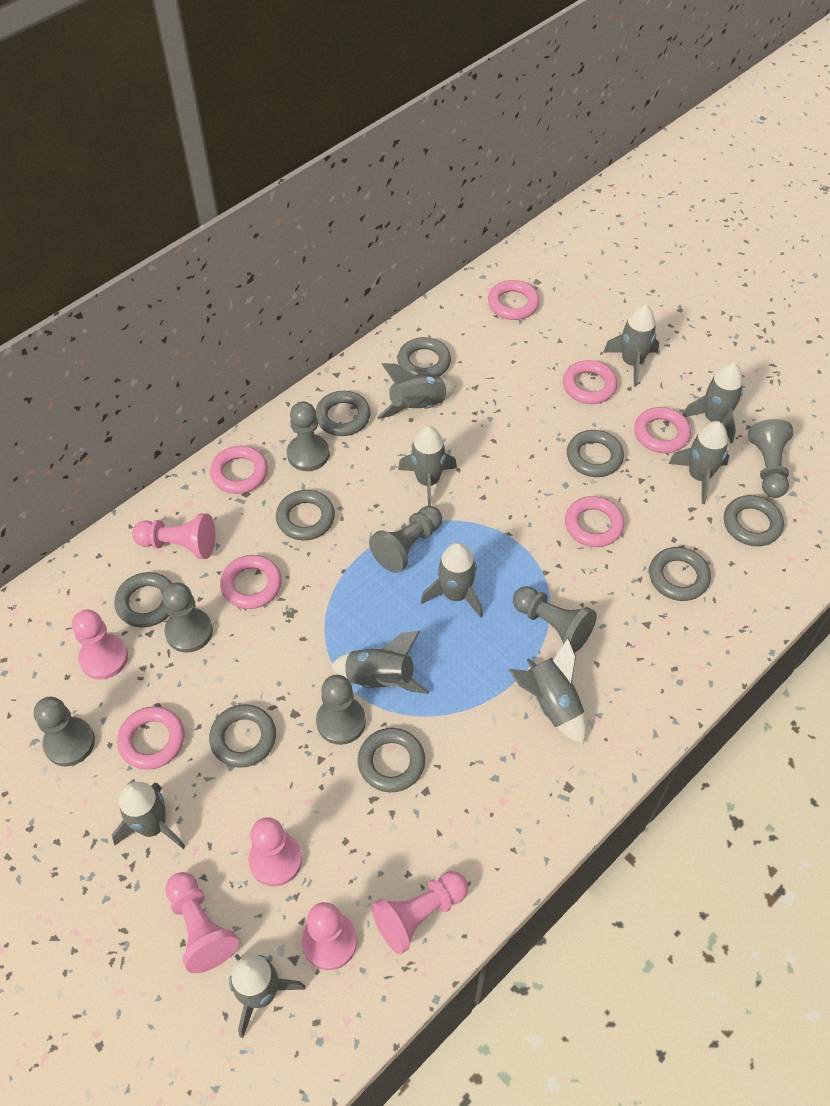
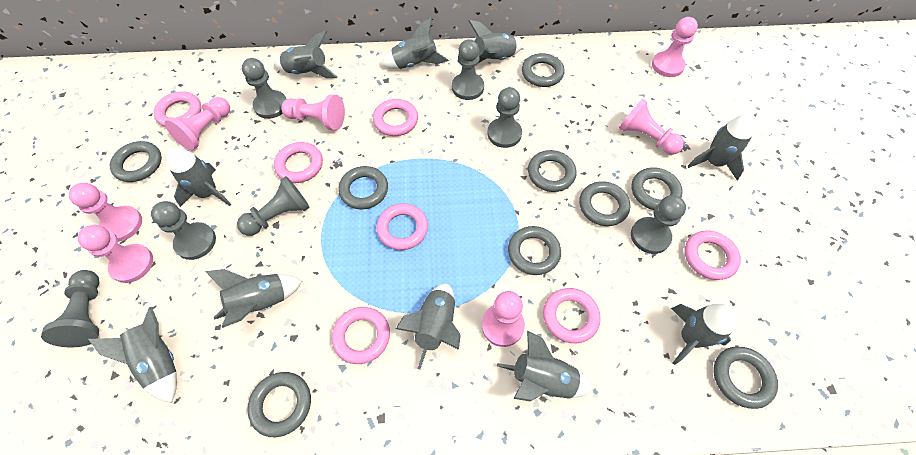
pink pawn: [72,609,128,680] [132,513,216,559] [165,872,239,973] [248,817,302,886] [302,902,357,970] [371,871,468,955] = 6 -> [69,183,142,242] [78,225,153,283] [165,97,230,151] [281,94,345,130] [482,291,525,347] [619,99,684,155] [652,17,698,77] = 7

